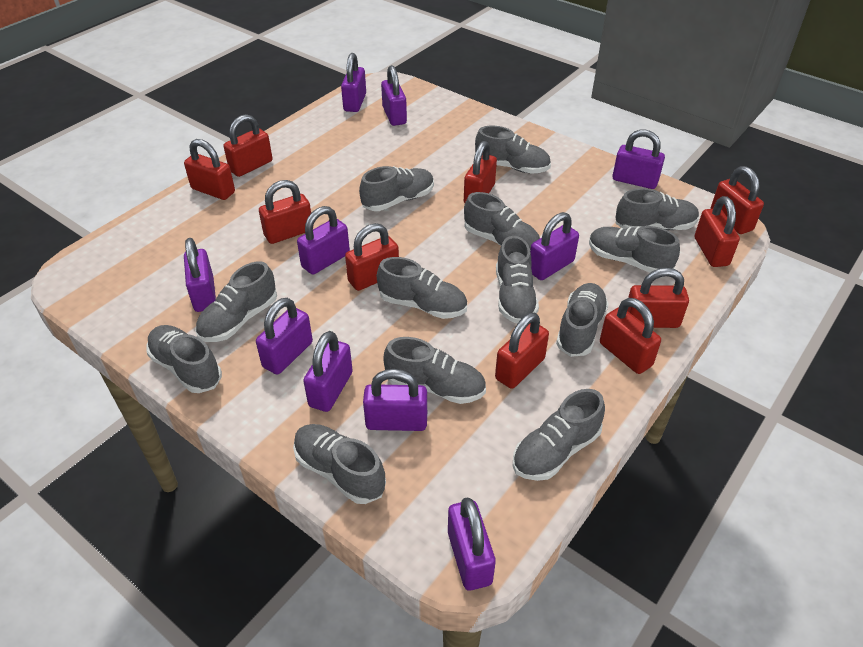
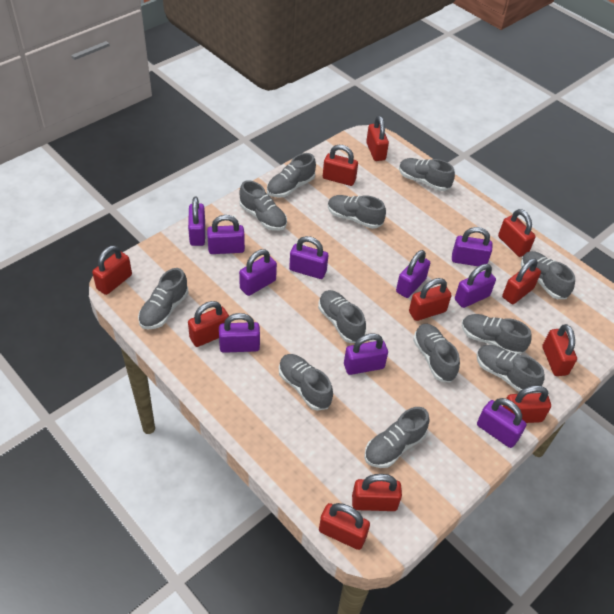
grey shoe: [146,325,222,393] [195,261,277,342] [293,424,386,504] [359,166,434,211] [377,257,467,319] [383,337,486,404] [464,192,540,249] [475,126,551,174] [496,236,539,324] [513,389,605,481] [556,283,609,357] [589,226,680,273] [616,188,699,230] = 13 -> [138,268,188,329] [239,180,287,231] [267,153,316,198] [279,354,333,411] [318,290,366,343] [328,195,386,229] [364,407,430,468] [399,158,455,191] [413,324,460,382] [462,314,532,355] [477,345,544,393] [521,251,575,299] = 12
red padlock: [184,139,235,200] [224,114,272,177] [259,180,311,244] [345,223,399,291] [464,141,497,203] [495,313,549,389] [600,298,661,374] [627,268,689,328] [695,196,740,267] [711,166,764,234] = 10 -> [92,245,132,295] [188,301,229,347] [319,503,370,550] [323,145,358,186] [352,474,402,511] [366,116,389,161] [409,278,452,321] [498,209,536,257] [502,258,541,304] [503,385,551,423] [542,324,577,376] = 11

